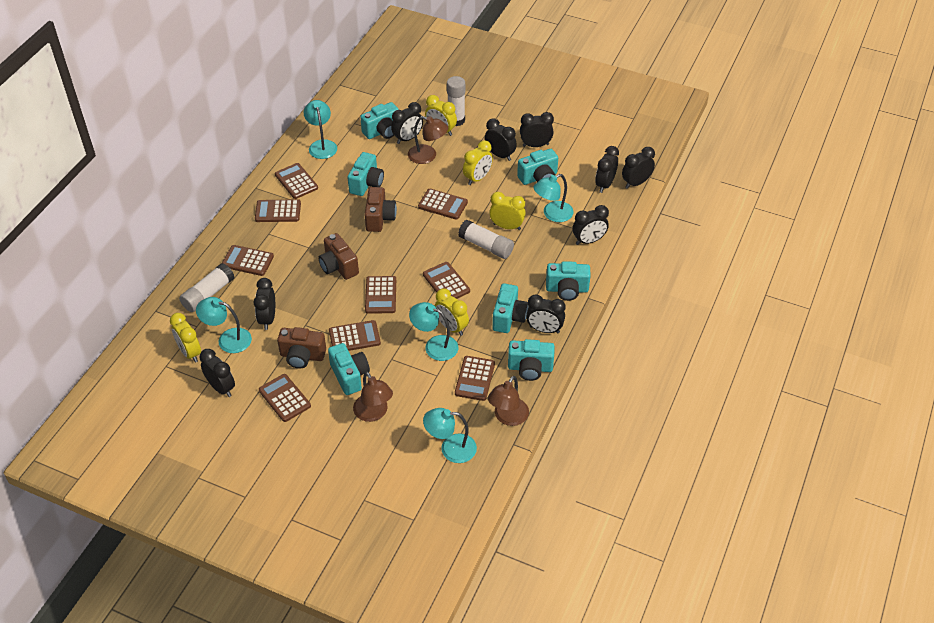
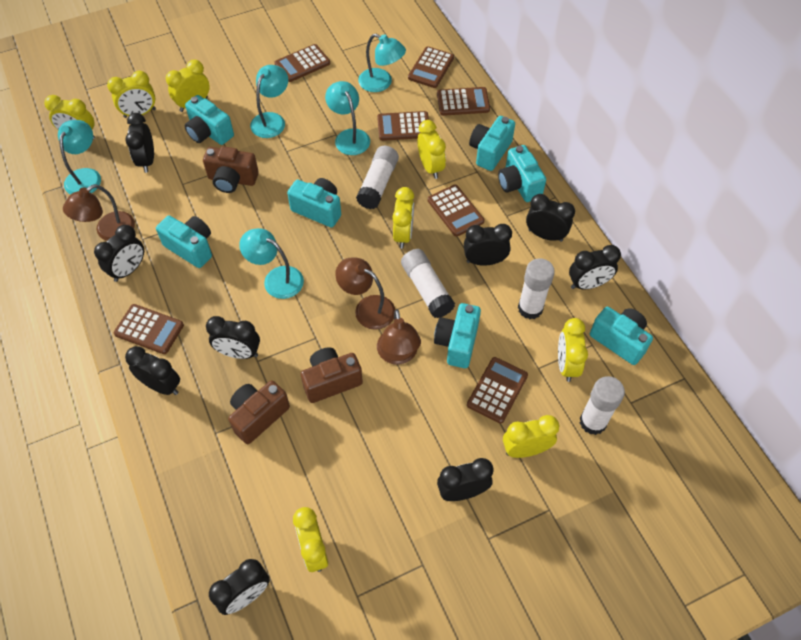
brown calculator: [222,245,274,276] [255,199,301,222] [259,374,311,422] [275,163,318,199] [329,320,381,351] [365,276,396,314] [418,189,468,220] [423,262,470,299] [455,356,495,401] = 9 -> [114,304,184,354] [275,44,330,82] [377,111,429,141] [408,46,454,88] [428,184,484,237] [437,87,490,116] [467,357,528,423] = 7
white glue stick: [179,263,234,312] [447,76,465,126] [458,220,514,259] = 3 -> [356,146,399,209] [401,249,455,318] [518,258,555,319] [580,376,625,435] = 4
yellow clock: [170,313,201,363] [425,95,457,136] [434,289,469,336] [463,140,493,185] [489,192,526,230] = 5 -> [44,95,95,139] [107,70,156,118] [166,60,210,112] [293,507,328,572] [392,187,414,249] [417,120,446,179] [503,415,559,458] [558,318,588,382] = 8

